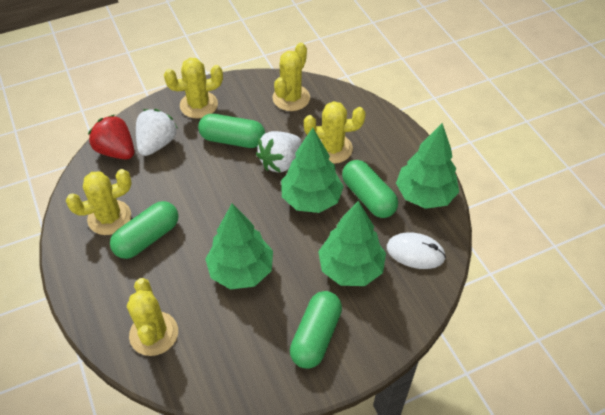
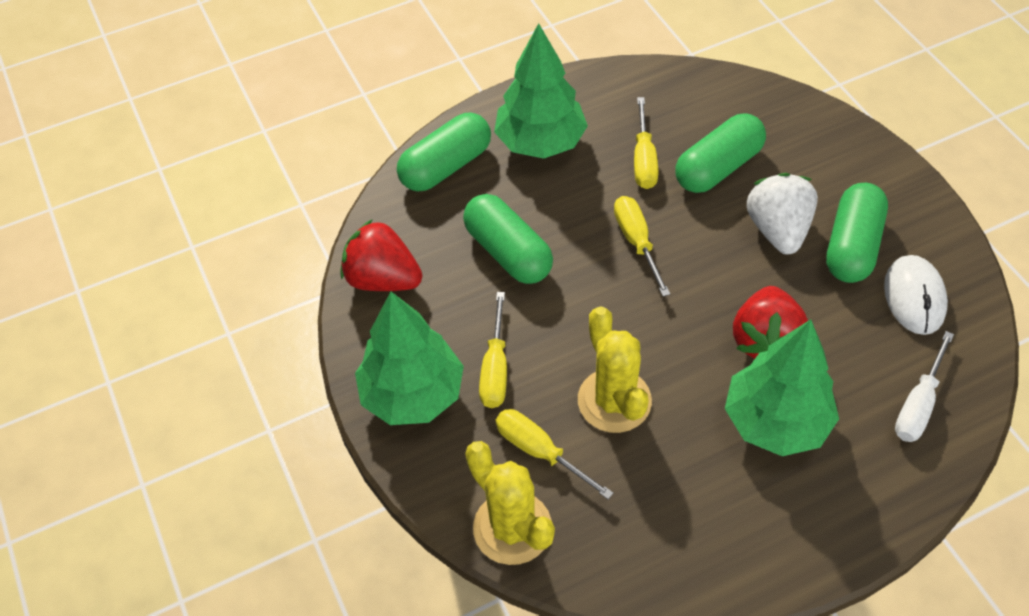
green tree: [205,204,273,290] [281,128,344,213] [318,201,386,286] [396,123,459,209] = 4 -> [355,291,464,425] [494,23,588,159] [725,319,839,456] = 3
red strawberry: [88,115,134,159] = 1 -> [340,219,422,291] [733,286,808,359] = 2
white screwdriver: none = 0 -> [895,331,954,442] = 1
white strawberry: [136,109,178,156] [256,131,301,173] = 2 -> [747,173,818,254] = 1
yellow cactus: [66,169,132,235] [127,278,178,356] [164,58,223,118] [272,43,310,111] [304,101,366,164] = 5 -> [465,441,555,565] [578,306,652,433] = 2
yellow screwdriver: none = 0 -> [479,292,507,408] [495,409,614,500] [614,196,670,296] [634,97,659,189] = 4

